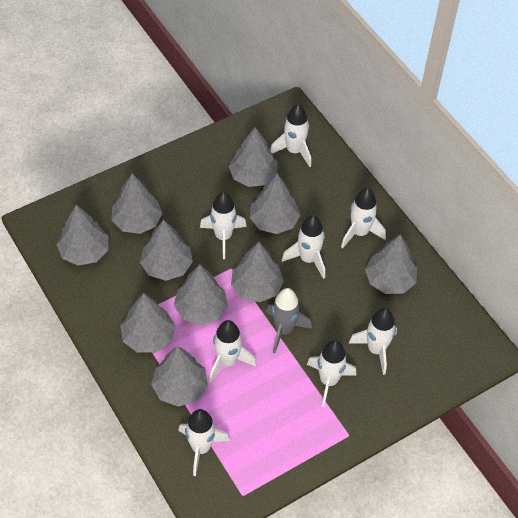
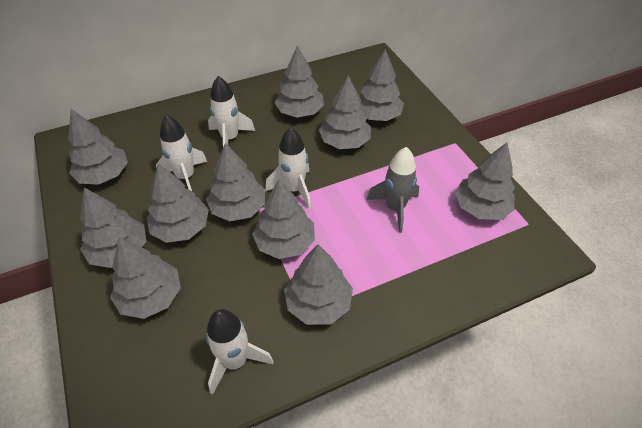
grey tree: [57,205,109,266] [111,173,162,234] [120,293,175,353] [140,219,193,281] [151,346,208,407] [174,264,228,325] [228,127,278,187] [231,242,284,302] [250,173,300,234] [365,234,417,294] = 10 -> [68,109,128,185] [80,187,146,268] [110,237,181,319] [147,163,209,243] [206,143,265,221] [252,179,315,259] [274,46,324,118] [284,244,353,325] [319,76,371,149] [359,49,404,121] [455,143,515,220] = 11
white rocket: [178,409,230,476] [200,192,247,259] [209,320,256,382] [270,104,311,167] [282,215,325,279] [307,340,356,407] [341,188,386,248] [349,308,397,375] = 8 -> [156,115,207,191] [206,309,273,395] [208,76,255,147] [265,127,311,209] = 4

